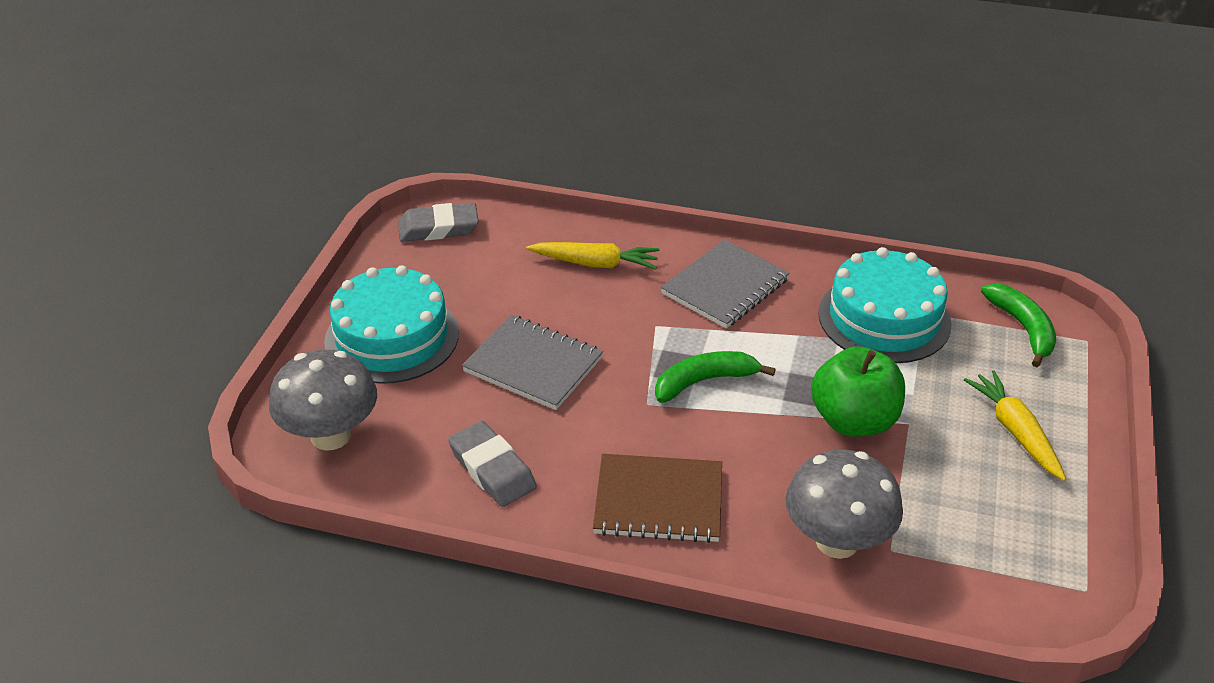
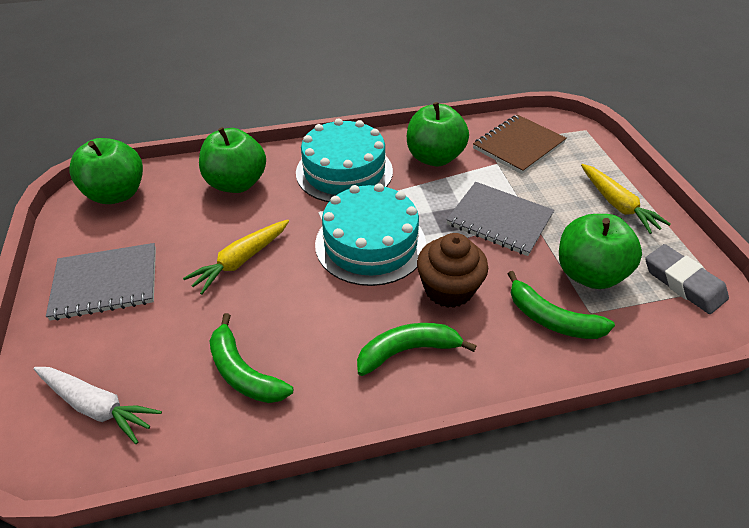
brown cupcake: none = 0 -> [417,233,488,308] = 1
green apple: [811,346,905,437] = 1 -> [69,138,143,204] [199,127,266,193] [407,102,469,166] [559,214,642,289] = 4
green banana: [655,351,776,403] [981,283,1056,367] = 2 -> [210,313,293,403] [357,323,477,376] [507,271,615,339] = 3
grey eraser: [398,203,479,242] [448,421,537,507] = 2 -> [645,244,729,314] = 1
grey mushroom: [269,349,377,451] [786,450,903,559] = 2 -> none = 0
white carrot: none = 0 -> [33,367,162,444] = 1

